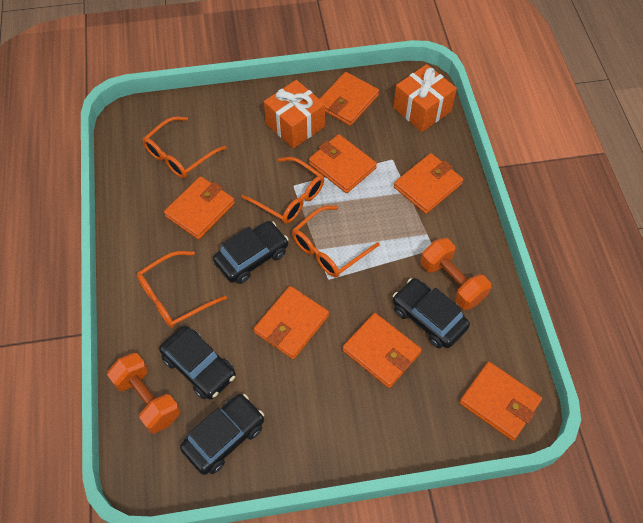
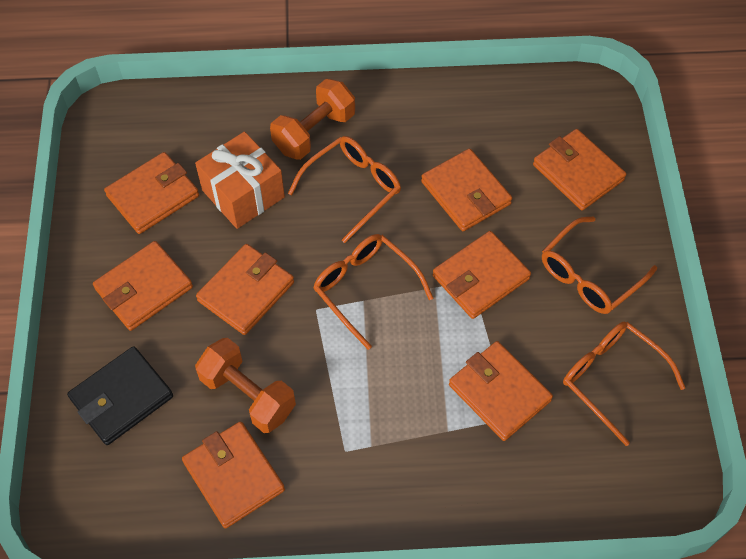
black car: [159,326,236,400] [180,394,264,475] [213,221,289,284] [393,278,470,348] = 4 -> none = 0
black wallet: none = 0 -> [67,346,173,445] = 1
orange gift: [264,80,325,149] [393,64,457,132] = 2 -> [195,131,285,229] = 1
orange wallet: [164,176,235,239] [254,286,329,359] [309,134,377,193] [320,72,379,126] [342,313,422,388] [394,153,463,214] [459,362,542,441] = 7 -> [93,241,193,331] [104,152,199,234] [182,422,285,528] [196,244,294,335] [421,149,512,231] [433,231,531,319] [449,341,553,441] [533,129,626,211] = 8

